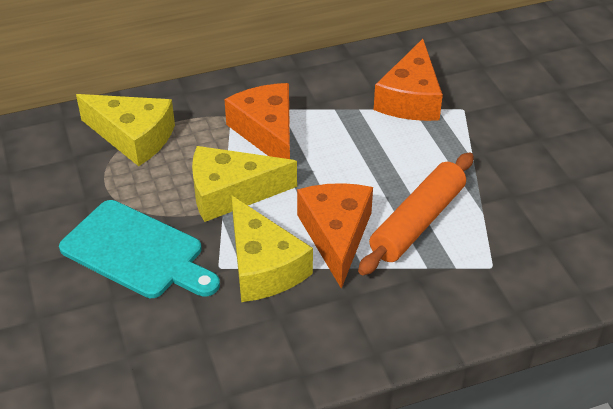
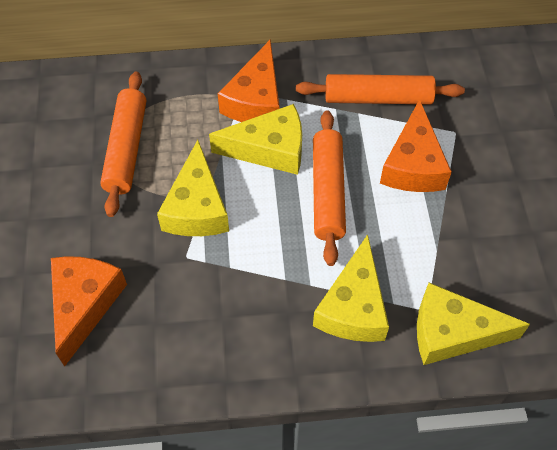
orange rolling pin: [358,152,474,275] = 1 -> [100,72,146,217] [296,74,465,105] [313,110,346,266] = 3
turquoise cutting board: [59,200,220,298] = 1 -> none = 0
yellow cheese: [76,94,175,166] [192,146,297,222] [231,195,313,302] = 3 -> [157,140,229,236] [209,104,302,175] [313,234,389,342] [417,283,530,365] = 4

